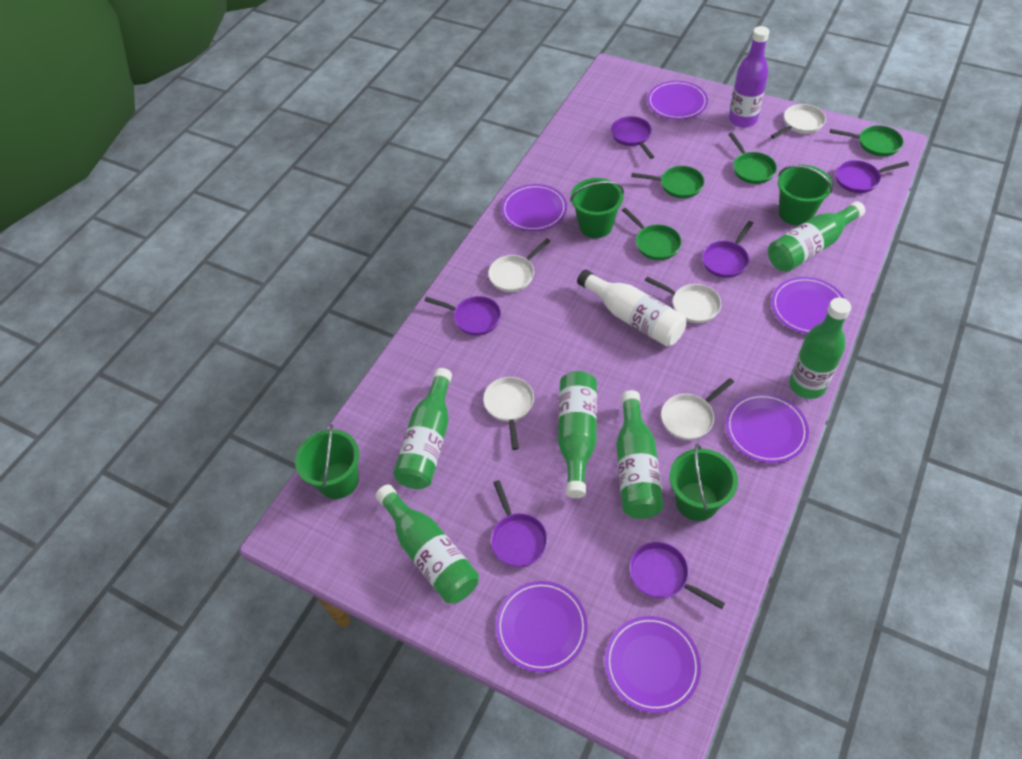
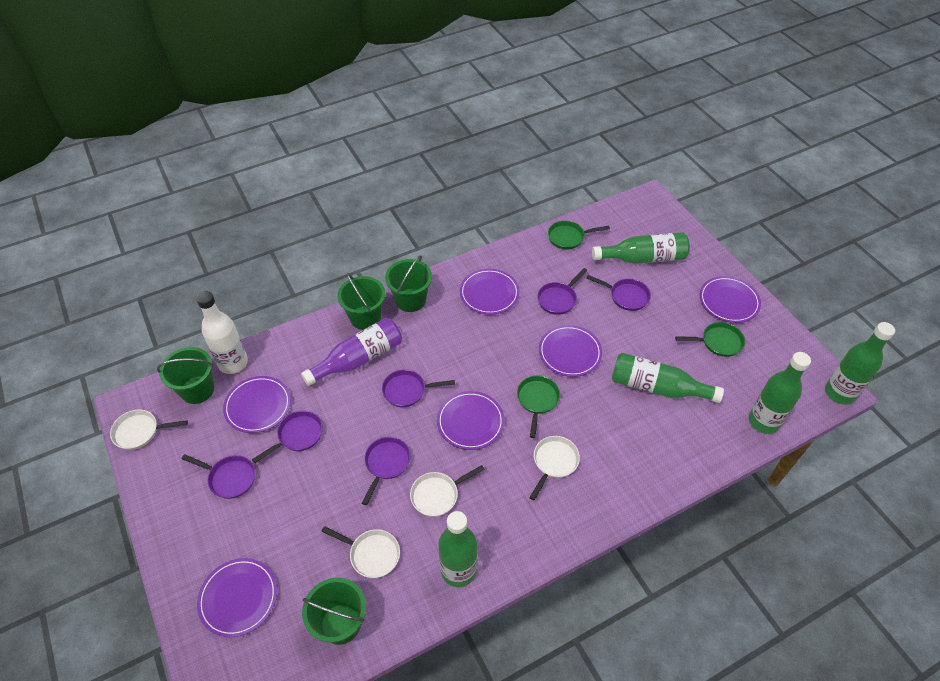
green bottle: [375,484,479,603] [393,368,452,489] [558,371,597,498] [616,390,664,519] [768,201,865,272] [789,298,851,399] = 6 -> [438,511,477,587] [592,232,690,264] [612,353,724,403] [749,352,811,434] [825,322,895,405] = 5
green pan: [622,208,682,260] [631,166,705,198] [728,132,777,184] [830,125,904,156] = 4 -> [517,375,560,438] [548,221,610,249] [675,322,745,357] = 3
white pan: [483,377,534,450] [488,239,550,292] [645,277,721,323] [661,378,734,440] [771,104,826,139] = 5 -> [110,410,188,450] [321,526,400,578] [410,465,485,517] [529,436,580,500] = 4

